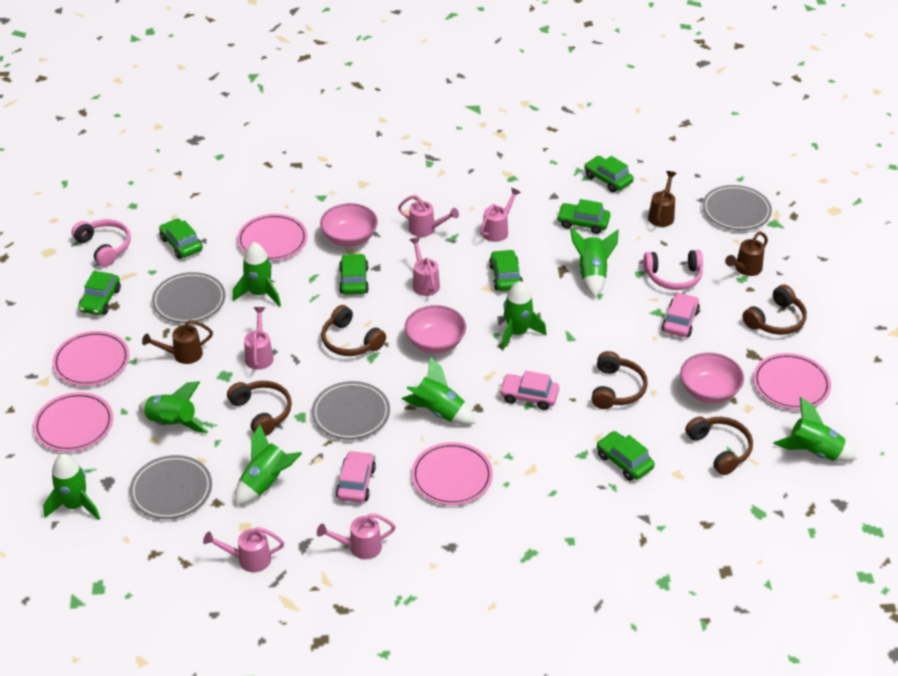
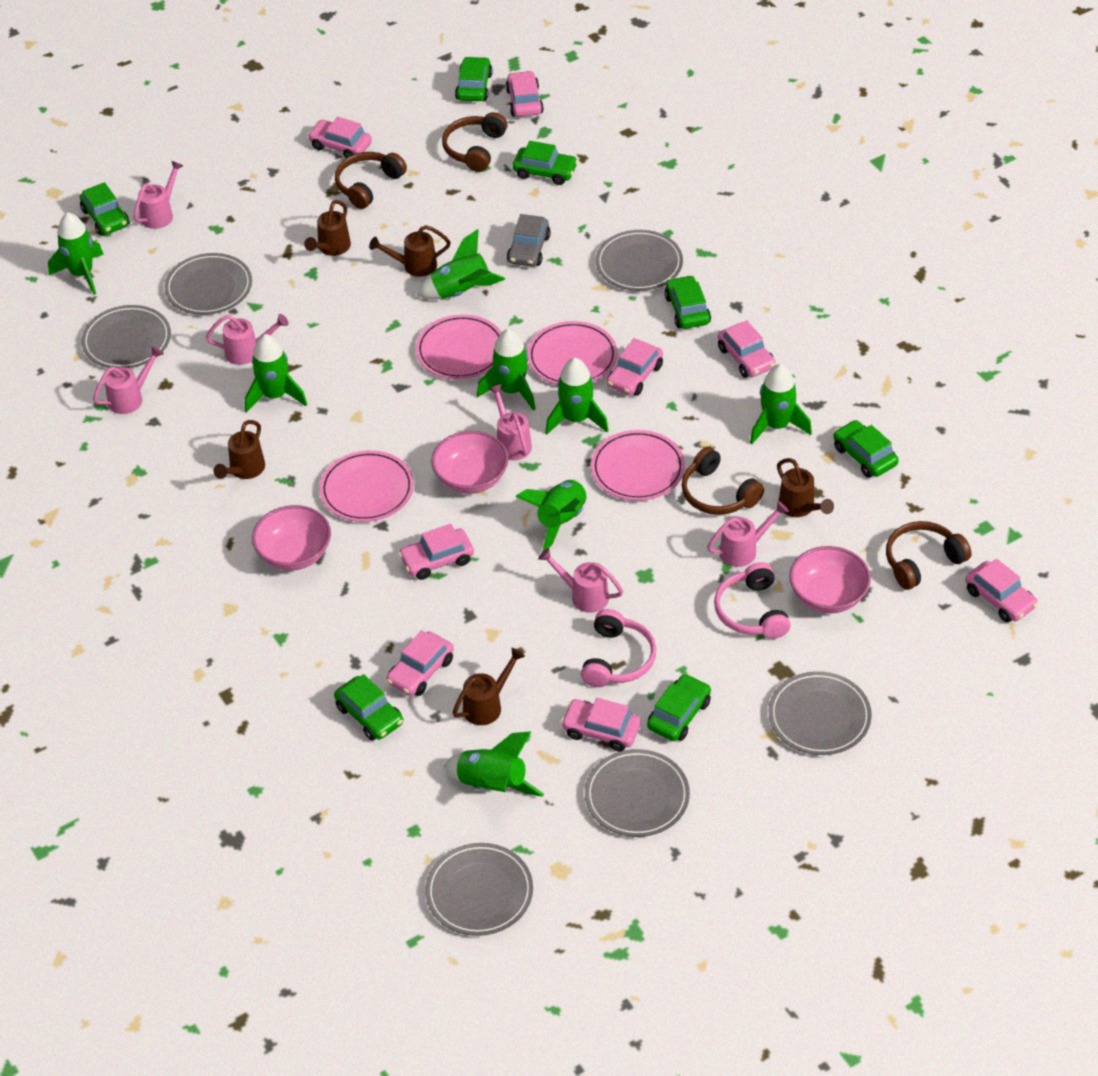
brown headphones: [227,381,292,436] [321,305,386,356] [591,351,648,409] [685,416,753,475] [743,284,807,335] = 5 -> [335,152,407,209] [442,112,507,172] [682,447,764,515] [886,521,972,590] = 4
brown watering can: [142,320,213,364] [648,171,677,227] [725,232,768,276] = 3 -> [214,420,265,479] [304,200,351,256] [369,225,451,277] [452,648,525,725] [777,458,834,517] = 5
grey car: none = 0 -> [507,214,551,267] = 1
grey plate: [129,455,212,519] [152,272,226,323] [312,381,390,440] [702,185,772,230] = 4 -> [81,305,171,368] [165,253,252,315] [425,843,533,936] [585,749,690,837] [596,230,683,291] [769,671,872,755] = 6
pink car: [336,451,376,503] [499,371,559,410] [662,293,700,337] = 3 -> [308,117,372,158] [386,630,454,696] [398,524,474,580] [506,71,544,117] [561,698,641,752] [607,338,663,396] [718,320,776,378] [965,559,1038,622] = 8
pink plate: [33,392,113,452] [52,331,129,386] [237,214,308,261] [411,442,493,505] [753,353,831,410] = 5 -> [319,450,414,522] [416,314,502,380] [527,321,618,385] [591,430,685,501] = 4

